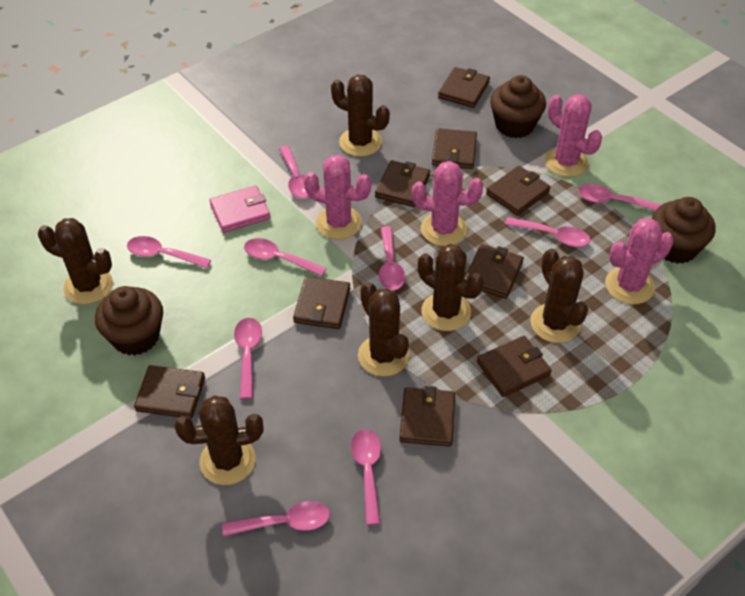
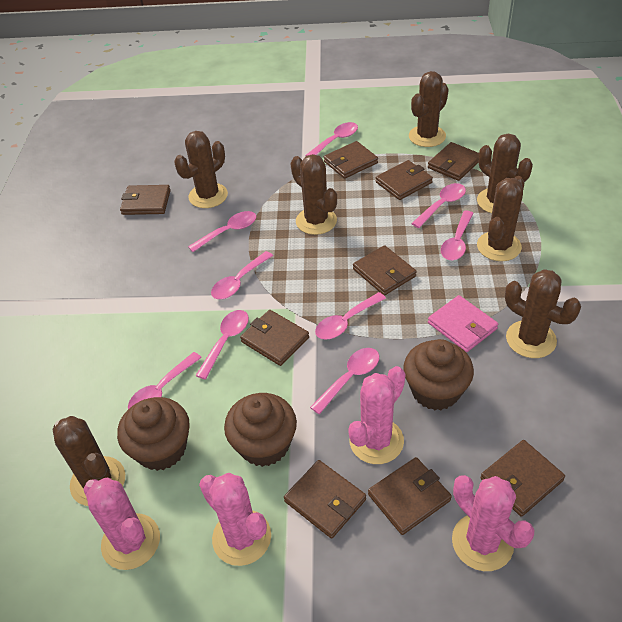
brown cactus: [38,218,113,305] [174,395,264,485] [331,75,390,157] [358,282,410,377] [418,244,484,331] [530,249,588,343] = 6 -> [52,416,125,506] [174,131,228,208] [290,154,337,235] [409,71,449,147] [477,134,533,213] [477,176,524,261] [505,269,581,358] = 7

